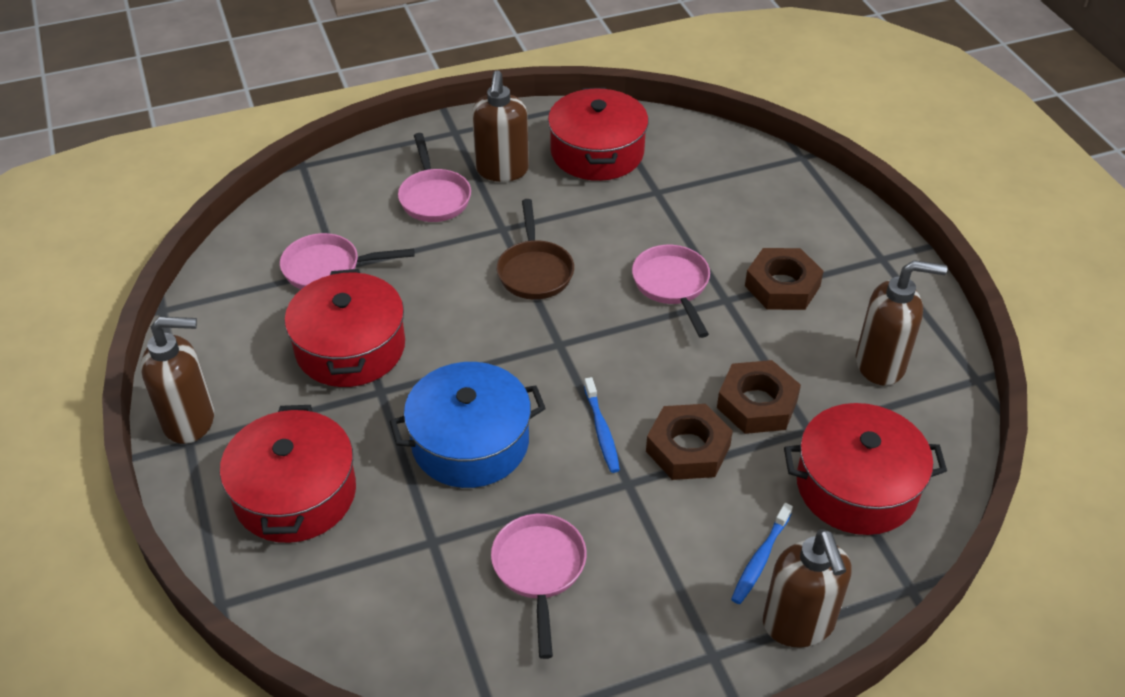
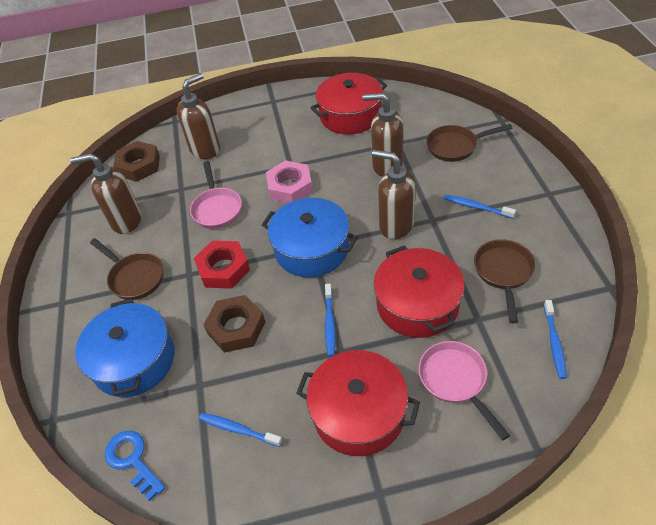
blue key: none = 0 -> [105,431,165,501] = 1
blue pot: [390,362,546,488] = 1 -> [75,298,175,397] [262,198,358,278] = 2
blue toothbrush: [584,377,620,473] [731,503,793,604] = 2 -> [199,413,282,447] [325,284,336,357] [444,195,516,219] [544,300,567,379] = 4
brown nut: [646,404,733,480] [717,360,801,434] [745,248,824,310] = 3 -> [113,141,160,182] [203,295,265,353] = 2
brown pan: [497,199,574,300] = 1 -> [90,238,164,300] [427,124,512,162] [474,239,536,323] = 3
pink nut: none = 0 -> [266,160,313,203] = 1
pink pan: [280,233,415,289] [398,133,471,222] [491,514,587,659] [632,245,710,338] = 4 -> [190,161,242,229] [418,341,510,440] = 2
red nut: none = 0 -> [194,241,250,289] = 1
red pot: [220,405,356,543] [285,269,405,387] [548,87,648,181] [784,403,947,535] = 4 -> [296,350,420,456] [311,73,387,134] [374,245,465,338] = 3

